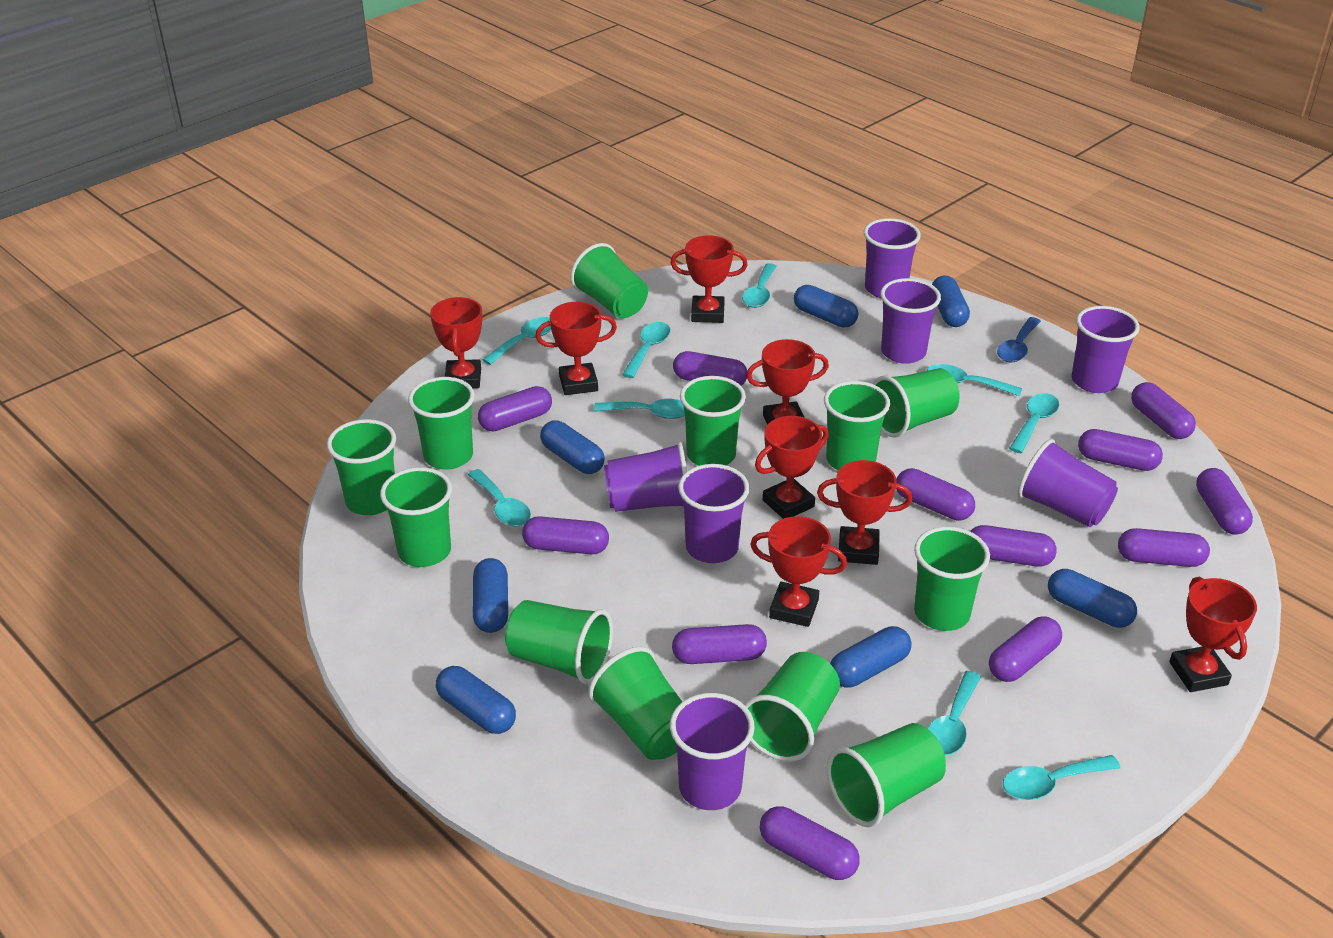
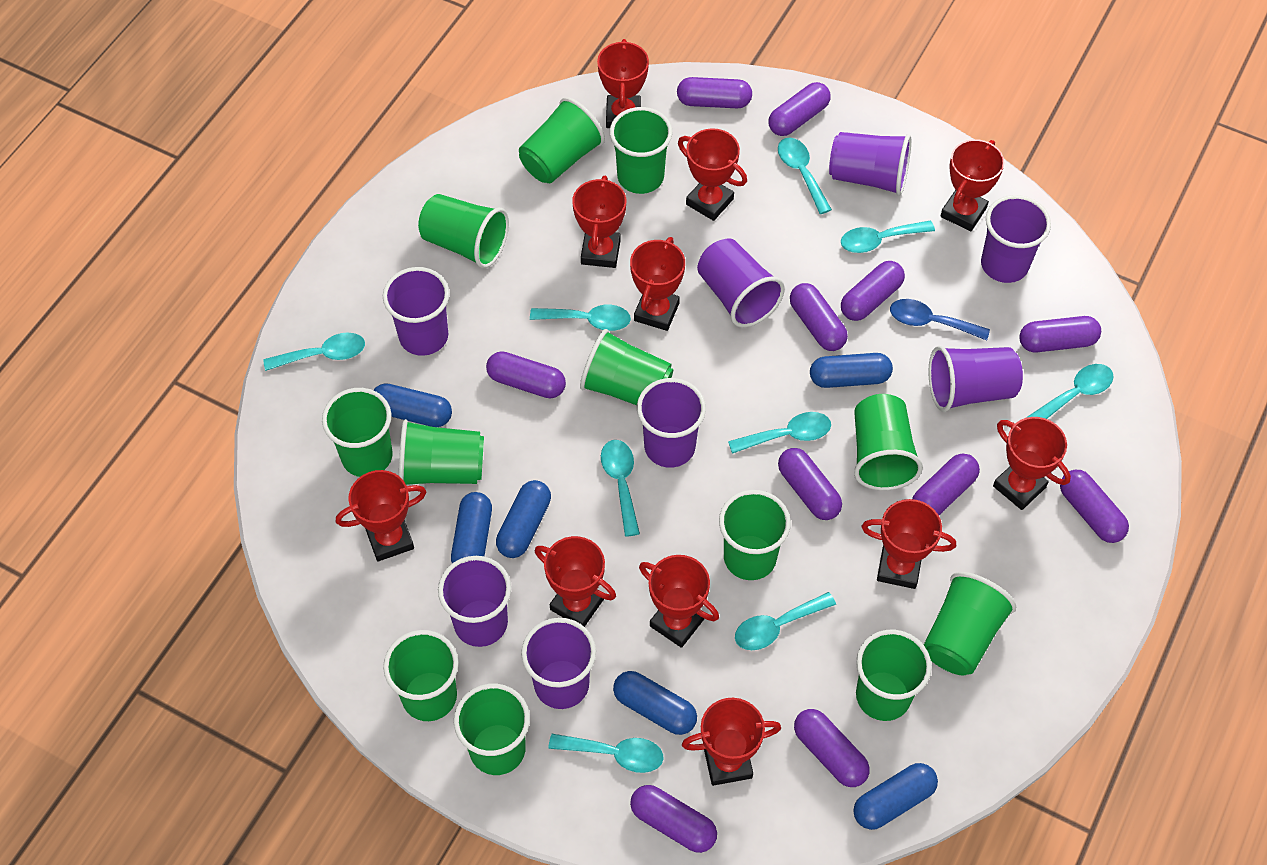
blue capsule: [436,666,516,734] [473,558,508,633] [540,421,605,474] [794,285,858,328] [830,626,911,688] [932,276,970,327] [1048,569,1137,628] = 7 -> [374,383,452,427] [451,492,492,563] [496,480,551,558] [613,671,697,735] [810,353,893,388] [854,763,938,830] = 6
purple capsule: [478,386,552,431] [522,516,609,554] [672,624,767,664] [673,351,747,386] [760,806,860,880] [896,468,975,521] [970,525,1056,567] [989,616,1062,682] [1078,429,1163,471] [1118,528,1210,567] [1131,382,1196,439] [1196,468,1253,535] = 12 -> [486,351,566,399] [630,785,717,853] [677,77,752,108] [769,82,831,136] [778,448,842,520] [790,283,848,351] [794,709,869,787] [841,261,905,321] [912,453,980,515] [1019,316,1101,353] [1060,470,1129,543] = 11
purple cup: [604,442,687,512] [670,693,755,810] [678,464,749,563] [864,218,921,298] [880,278,941,364] [1018,439,1118,527] [1072,306,1140,393] = 7 -> [383,267,449,356] [438,556,511,647] [521,618,596,709] [637,378,706,468] [697,238,785,328] [829,132,911,196] [928,346,1023,412] [981,195,1051,283] = 8
red trophy: [430,297,482,389] [535,302,617,395] [671,235,748,323] [746,339,829,425] [750,516,847,627] [755,416,829,519] [817,460,912,565] [1169,577,1257,692] = 8 -> [336,470,426,562] [535,536,616,627] [572,176,626,268] [597,39,649,128] [630,237,685,331] [639,555,719,648] [678,128,747,221] [682,698,781,786] [861,499,956,589] [941,139,1004,231] [993,417,1071,510] = 11

